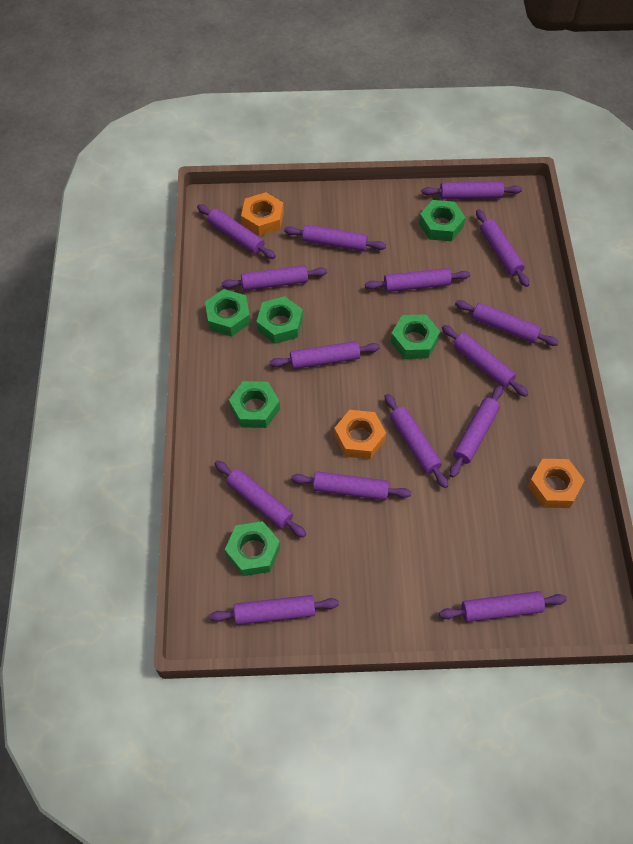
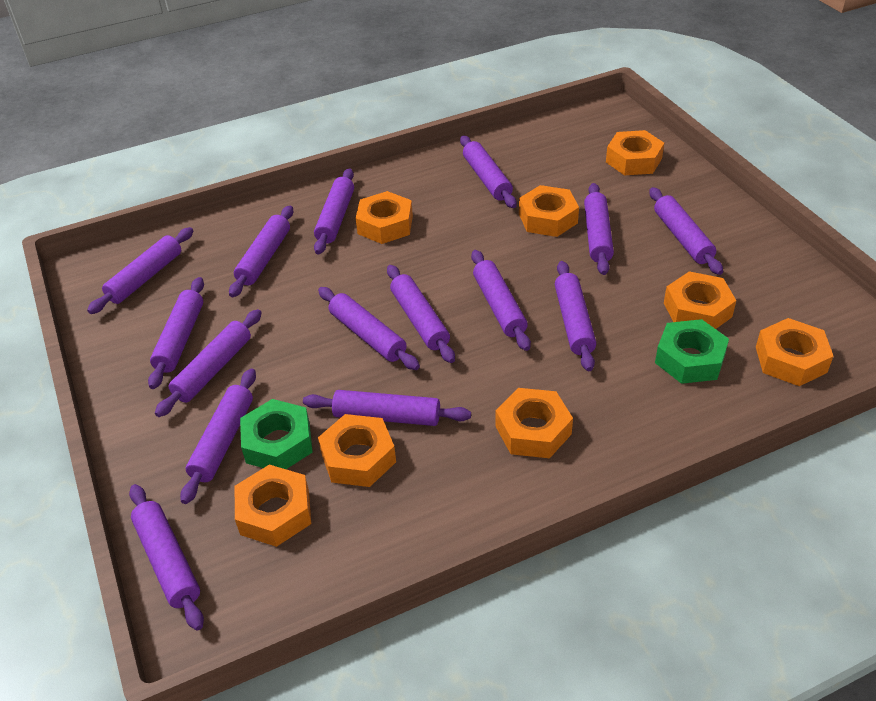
green nut: [205,289,251,337] [225,521,280,576] [229,381,280,428] [256,296,303,344] [391,314,440,359] [419,200,466,241] = 6 -> [240,399,313,469] [655,319,729,384] = 2
orange nut: [241,192,284,236] [334,410,386,459] [528,459,585,508] = 3 -> [235,465,311,547] [318,414,396,487] [356,191,413,244] [496,388,573,458] [519,185,579,237] [606,130,664,175] [664,271,737,329] [756,318,833,386] = 8

